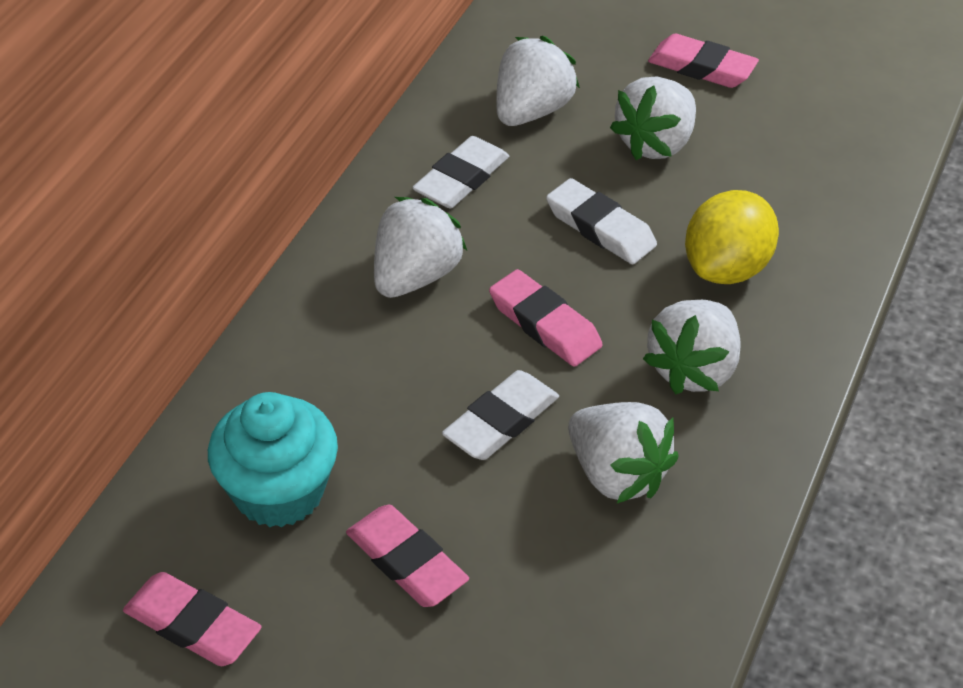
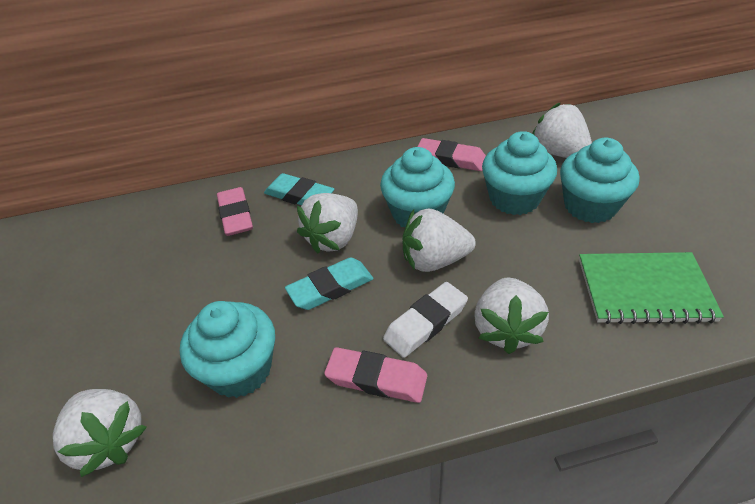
green notebook: none = 0 -> [579,252,724,324] = 1
pink eraser: [123,572,262,666] [346,505,469,607] [489,269,603,367] [648,34,759,88] = 4 -> [217,187,253,236] [324,347,427,403] [417,138,486,171] = 3
turquoise cupcake: [208,392,338,527] = 1 -> [180,301,275,398] [380,147,455,227] [482,131,557,215] [560,138,639,223] = 4
turquoise eraser: none = 0 -> [264,173,334,205] [285,257,374,310] = 2
white eraser: [412,136,509,208] [442,370,559,460] [546,178,657,264] = 3 -> [383,282,468,358] = 1
yellow lemon: [685,190,779,284] = 1 -> none = 0

